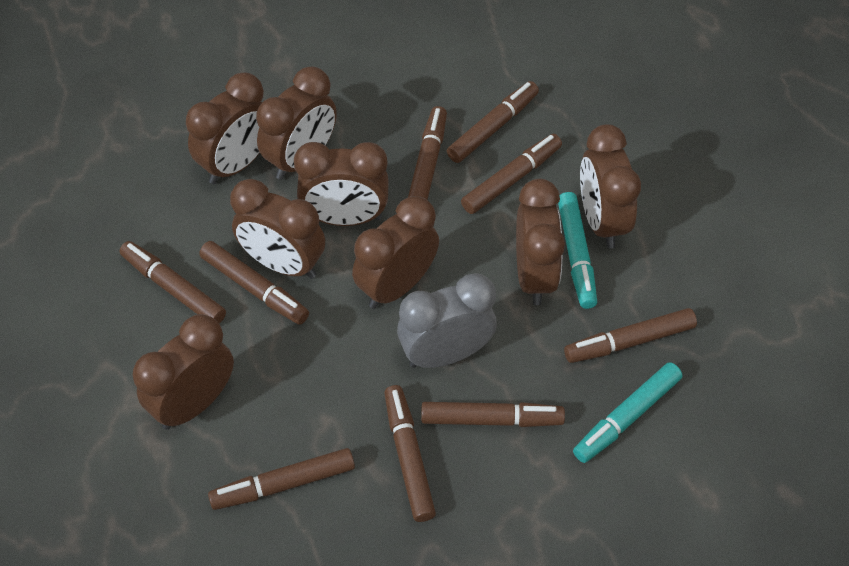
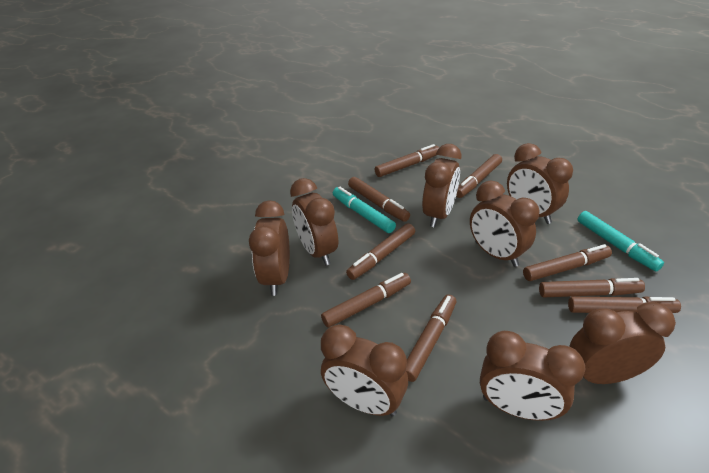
grey clock: [397,273,497,368] = 1 -> none = 0

